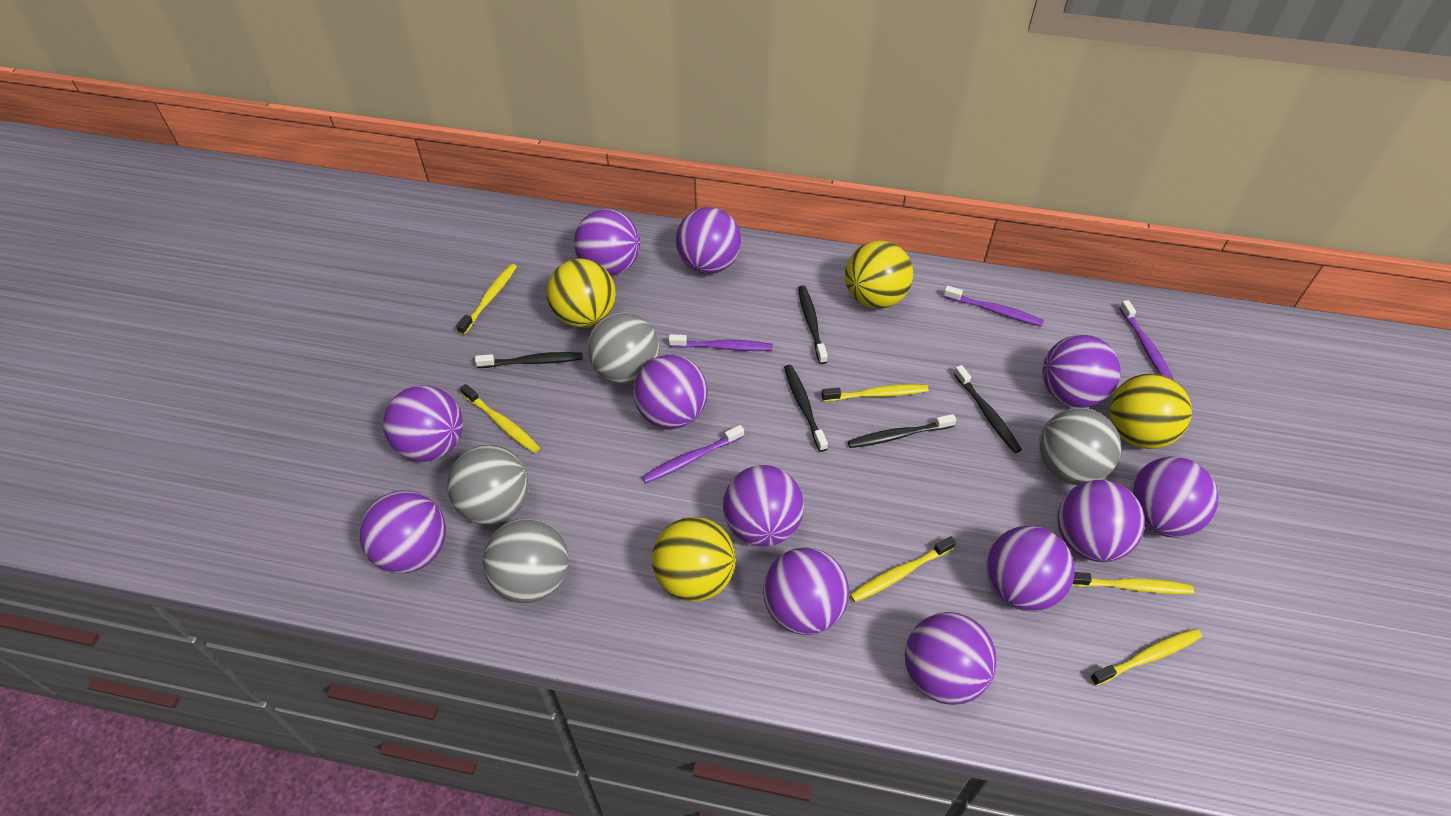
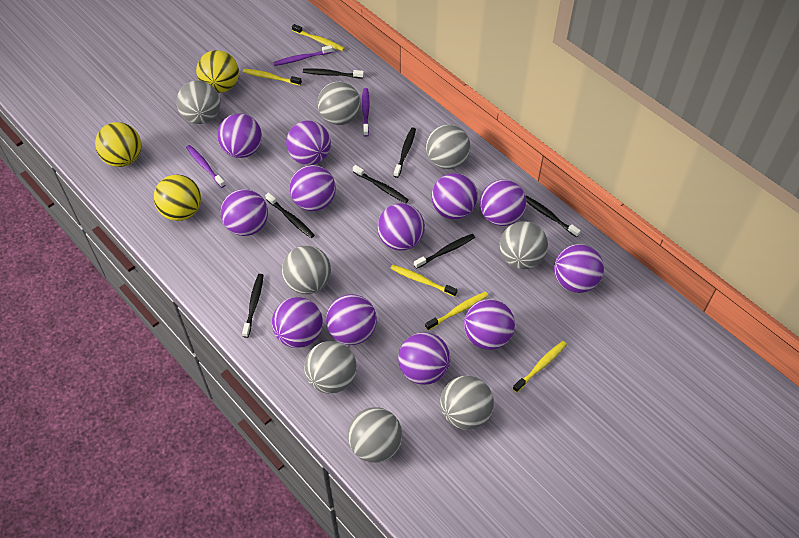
black toothbrush: [475,352,582,368] [784,365,828,452] [798,285,828,364] [848,414,956,448] [954,365,1022,453] = 5 -> [242,274,264,338] [265,193,314,238] [303,68,364,79] [353,165,409,203] [394,127,416,178] [414,234,475,269] [526,196,581,237] = 7
grey ball: [447,445,530,525] [483,518,569,603] [587,312,660,384] [1039,408,1121,485] = 4 -> [176,80,220,124] [282,246,331,294] [304,341,357,394] [318,81,361,125] [348,407,402,463] [426,124,470,169] [440,376,494,430] [500,221,548,269] = 8
purple toothbrush: [642,425,744,483] [669,334,773,351] [944,285,1044,326] [1119,300,1174,380] = 4 -> [186,145,225,188] [273,45,333,66] [362,88,370,137] = 3
yellow ball: [546,259,616,328] [652,517,736,602] [845,241,913,309] [1109,373,1192,449] = 4 -> [95,122,141,167] [154,175,201,221] [196,50,239,93] = 3
yellow toothbrush: [456,264,517,335] [460,384,540,453] [821,384,929,402] [850,536,956,602] [1072,572,1194,594] [1090,628,1202,686] = 6 -> [243,69,302,86] [292,24,345,51] [390,265,457,297] [425,292,488,330] [513,341,567,393] = 5

